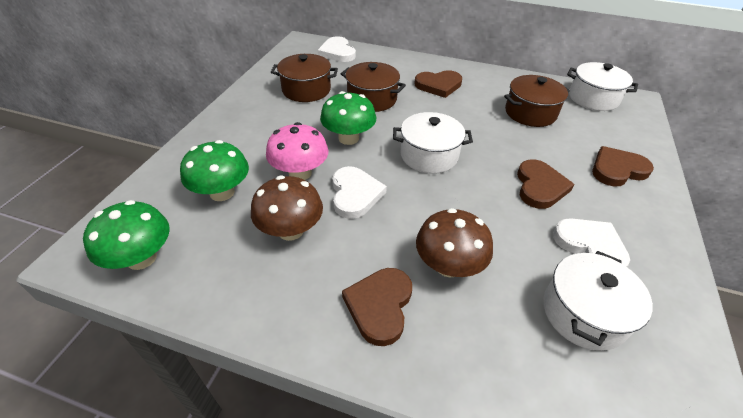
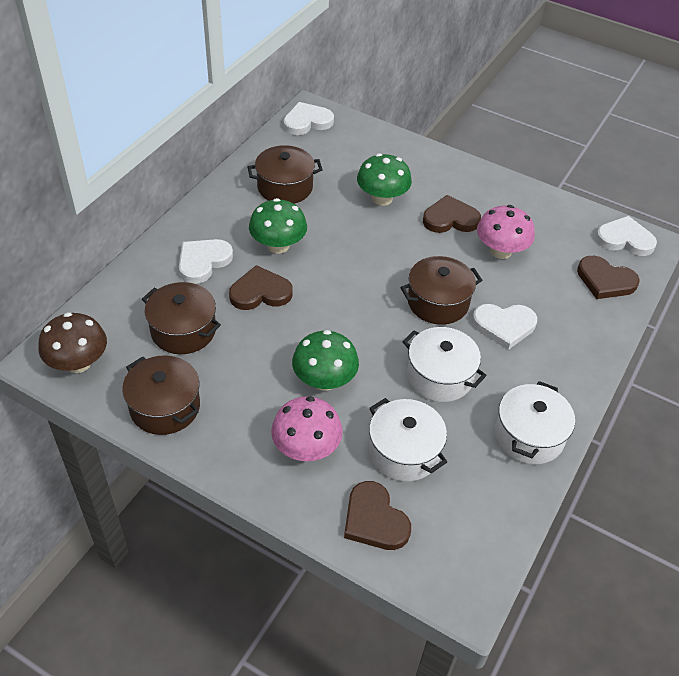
brown mushroom: [251,176,323,241] [416,208,493,278] = 2 -> [38,312,107,373] = 1
brown pot: [271,54,338,102] [341,62,406,112] [504,75,570,127] = 3 -> [122,356,200,435] [142,282,221,354] [247,145,323,204] [400,256,482,325] = 4
pink mushroom: [266,122,329,180] = 1 -> [271,396,343,461] [477,205,535,259] = 2
white heart: [318,36,356,62] [332,166,387,219] [553,218,630,267] = 3 -> [179,239,233,284] [283,102,334,135] [472,304,537,350] [596,216,657,256] = 4

